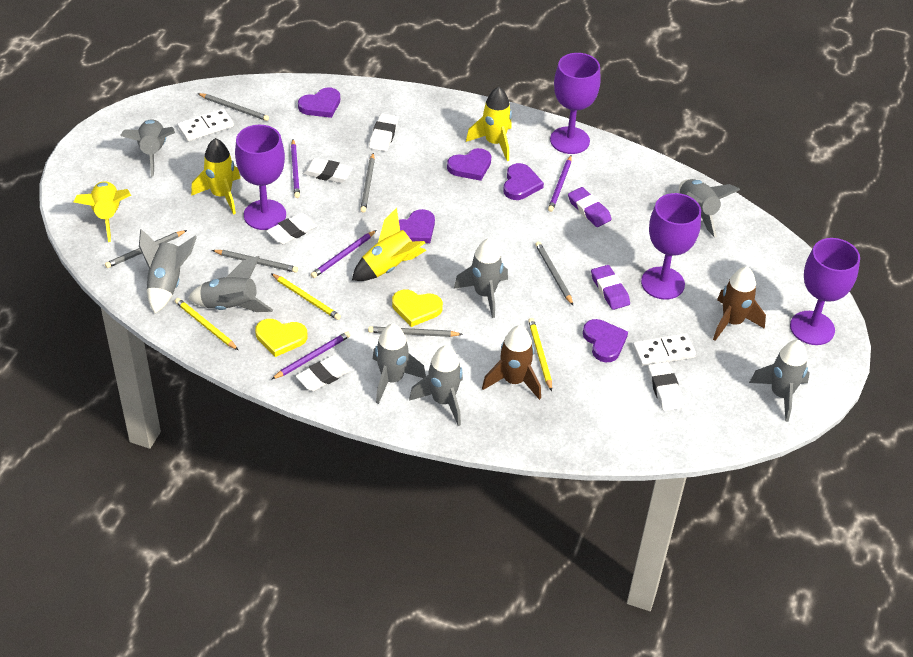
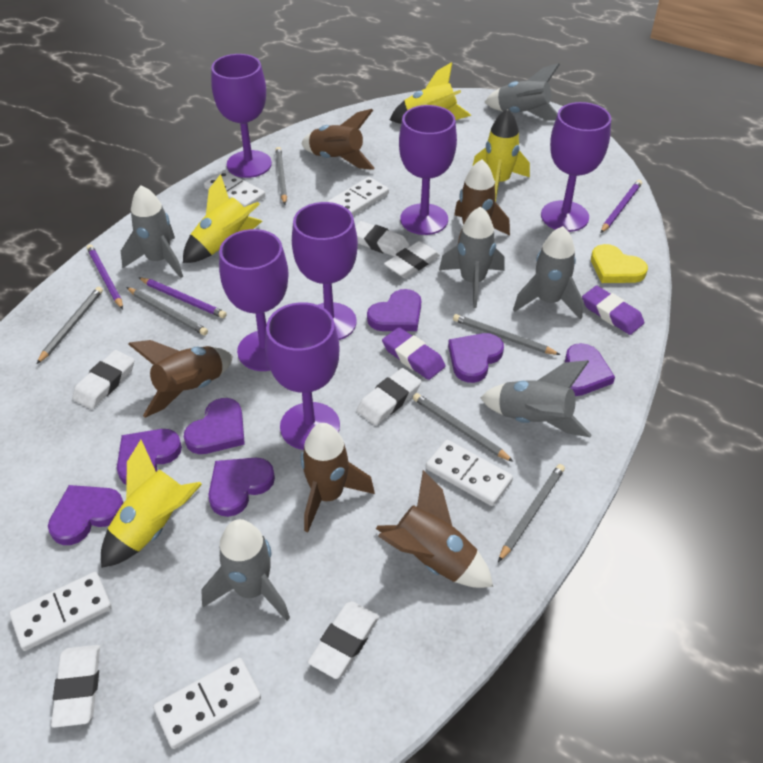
brown rocket: [482,326,541,400] [713,267,766,341] = 2 -> [128,340,233,418] [301,109,375,170] [301,423,375,532] [376,470,493,588] [454,159,510,244] = 5
grey rocket: [120,119,175,177] [139,229,197,313] [188,256,273,312] [373,324,426,404] [409,345,463,426] [454,238,508,318] [679,179,740,237] [749,340,810,422] = 8 -> [121,186,183,278] [201,519,290,621] [439,206,505,308] [480,360,591,437] [485,63,560,121] [513,226,583,320] = 6
purple goblet: [235,125,286,230] [550,53,601,154] [641,193,701,300] [790,238,860,345] = 4 -> [211,54,272,178] [219,229,288,371] [265,302,340,450] [292,202,358,340] [399,105,457,235] [541,102,611,232] = 6
purple heart: [298,87,340,118] [399,209,435,243] [447,148,491,181] [503,163,544,200] [583,319,628,362] = 5 -> [48,485,124,545] [117,429,182,485] [184,398,245,454] [208,458,275,517] [367,289,421,331] [448,333,504,383] [565,343,615,396] = 7
purple pencil: [272,331,351,379] [291,139,300,198] [311,230,376,278] [548,156,572,212] = 4 -> [87,244,123,309] [138,277,227,318] [601,180,642,233] = 3
white domino: [177,109,234,141] [633,333,696,367] = 2 -> [10,572,112,651] [153,658,261,749] [204,170,265,207] [327,177,389,216] [426,440,513,506] = 5
white eraser: [267,213,318,244] [296,355,352,391] [302,158,353,183] [369,113,398,151] [648,362,684,411] = 5 -> [51,645,100,728] [72,350,134,409] [308,601,379,679] [355,221,410,256] [357,368,421,425] [384,241,440,278] = 6
yellow heart: [255,319,308,357] [392,290,443,327] = 2 -> [591,244,648,283] = 1
yellow pencil: [175,298,238,350] [271,273,341,320] [528,318,552,391] = 3 -> none = 0

